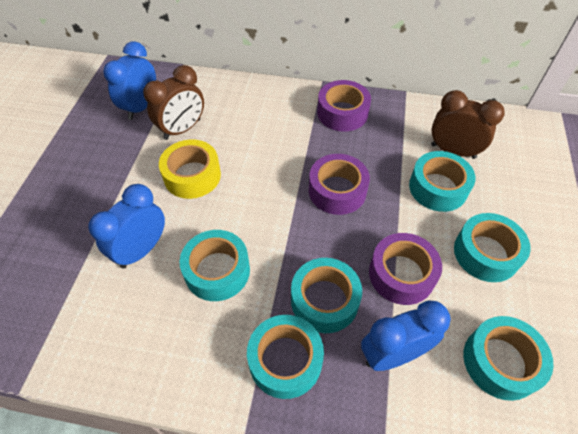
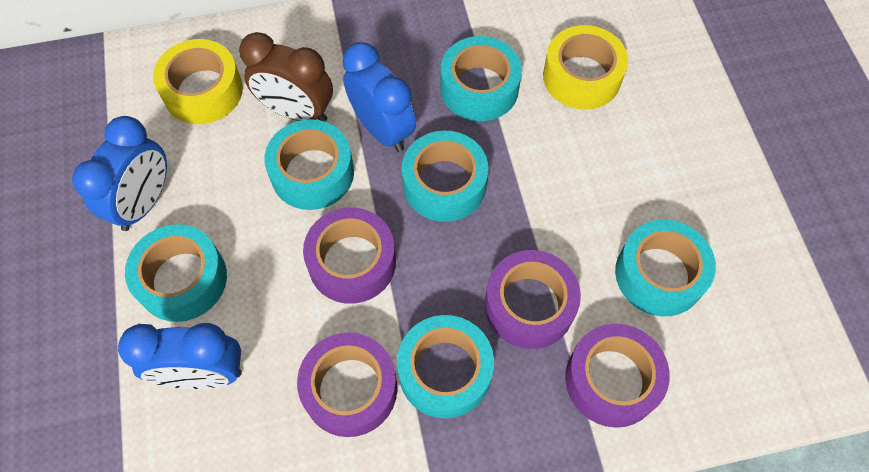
brown clock: [143,65,204,140] [431,90,505,159] = 2 -> [239,32,333,122] = 1
purple tape: [309,154,370,215] [317,80,371,132] [369,233,442,305] = 3 -> [297,333,397,437] [303,207,396,304] [485,250,581,349] [565,324,670,428] = 4
yellow tape: [159,140,221,199] = 1 -> [153,39,243,124] [543,25,628,110] = 2

